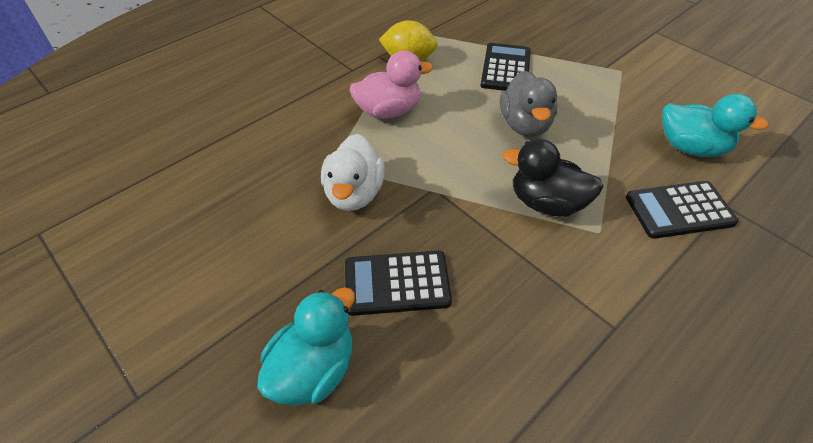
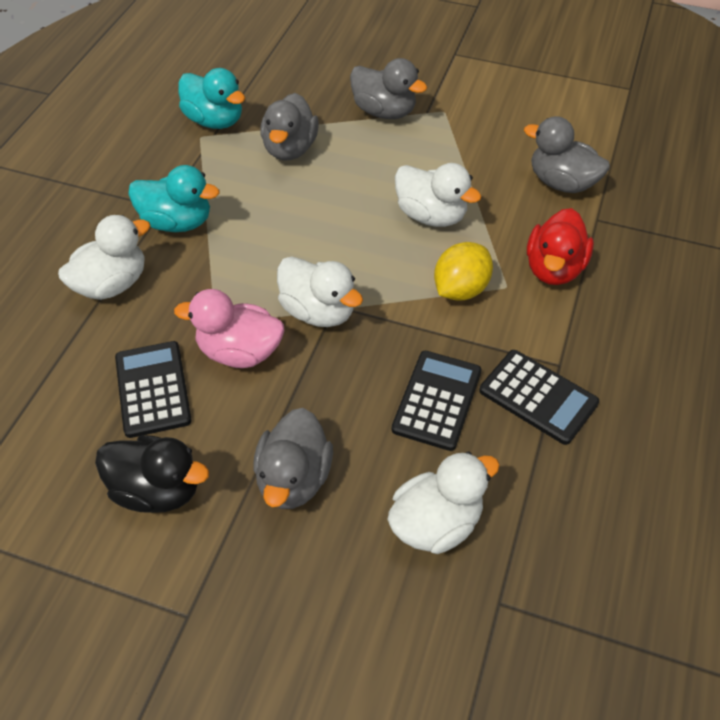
grey duck: [500,71,557,137] = 1 -> [253,408,333,509] [260,93,319,160] [350,58,427,119] [524,116,610,193] = 4
red duck: none = 0 -> [527,208,594,285] = 1
white duck: [321,134,385,211] = 1 -> [58,215,150,300] [277,256,363,327] [387,452,500,554] [395,163,481,227] = 4

